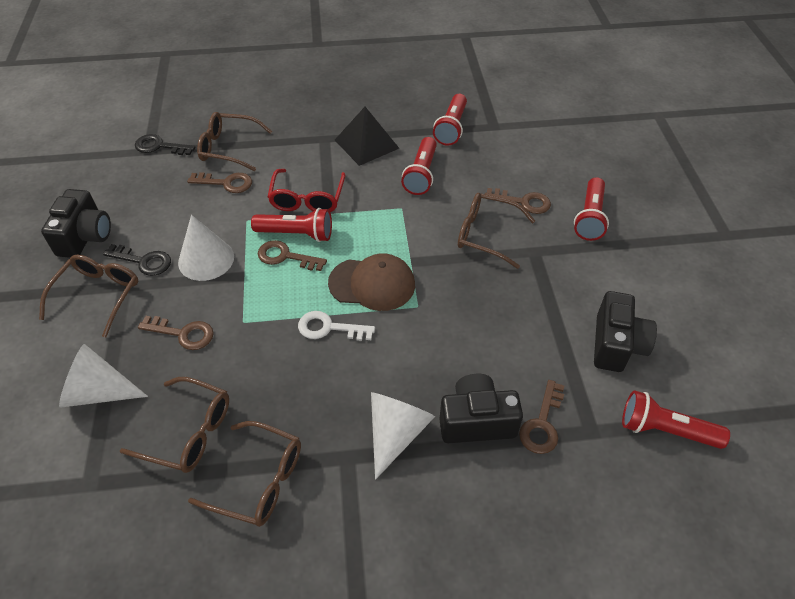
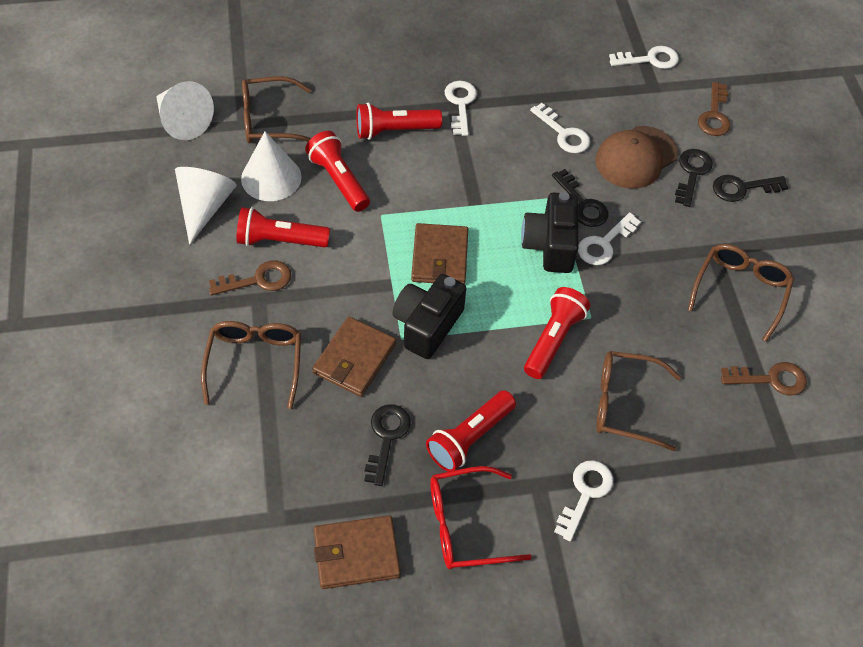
black camera: [41,189,111,258] [439,374,523,443] [594,291,657,372] = 3 -> [392,274,466,359] [521,192,578,273] = 2
black key: [103,244,171,276] [135,134,195,155] = 2 -> [364,405,411,486] [552,169,608,227] [675,149,713,207] [713,175,788,202] = 4
black pyramid: [335,107,399,166] = 1 -> none = 0
brown glasses: [39,255,138,338] [120,377,229,473] [188,421,301,527] [197,112,272,171] [458,193,535,269] = 5 -> [201,321,301,409] [242,76,311,144] [596,351,681,452] [688,244,794,342] = 4
brown key: [138,316,214,350] [187,172,252,193] [258,240,327,271] [485,188,551,214] [519,380,564,454] = 5 -> [209,260,291,295] [698,82,730,136] [721,362,807,395] = 3
brown wallet: none = 0 -> [312,316,396,397] [314,515,401,589] [411,223,468,284] = 3
white key: [298,311,375,341] = 1 -> [445,81,477,136] [530,103,590,153] [554,460,613,541] [578,212,641,265] [609,46,679,69] = 5

